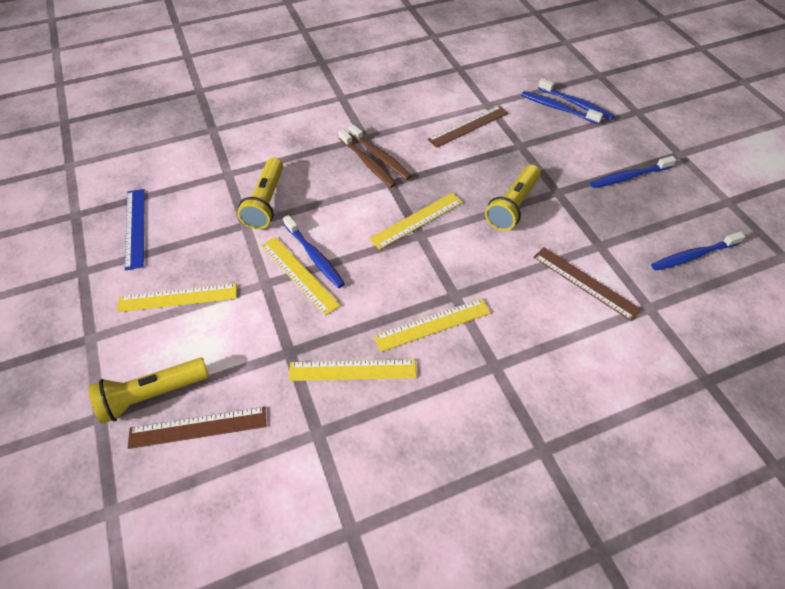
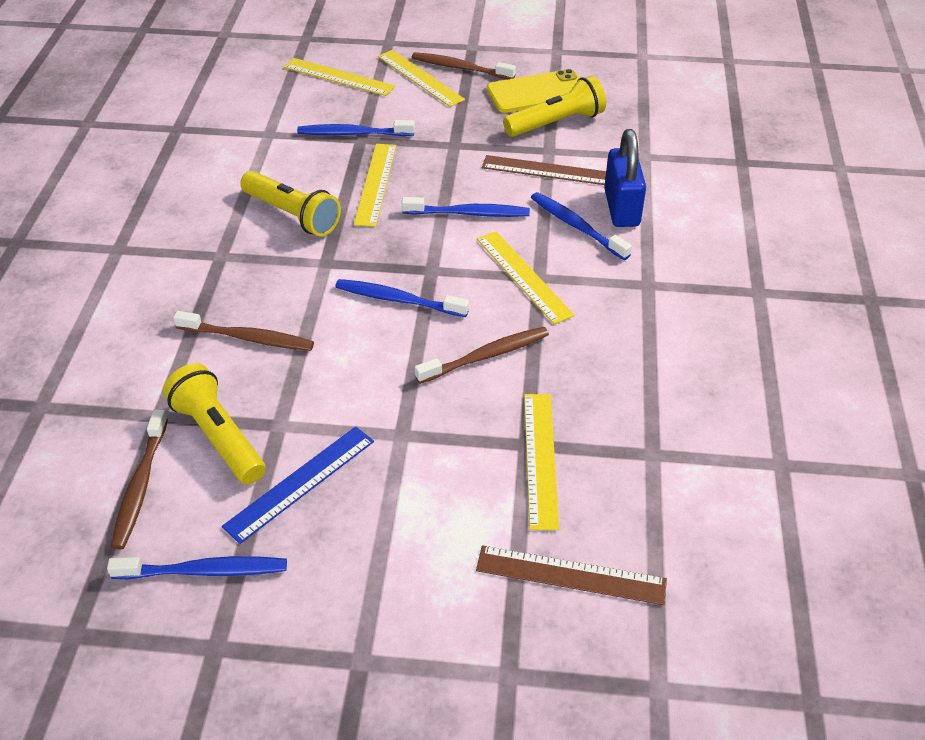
blue padlock: none = 0 -> [604,129,646,227] = 1
brown ruler: [128,407,266,449] [427,106,508,148] [533,247,642,321] = 3 -> [476,545,667,605] [482,155,606,185] = 2
brown toothbrush: [338,129,396,188] [349,124,411,180] = 2 -> [111,409,168,550] [173,311,314,351] [412,52,516,79] [415,327,549,384] = 4
yellow phone: none = 0 -> [486,69,579,113] = 1

